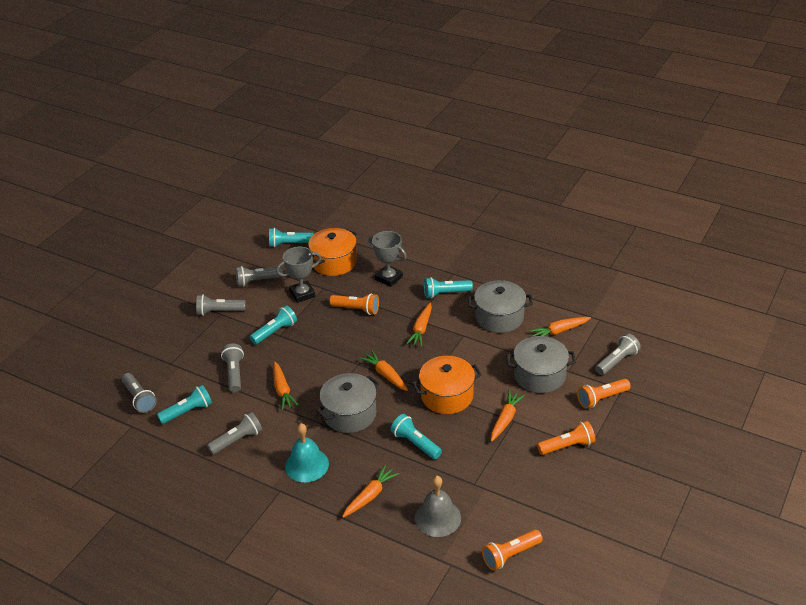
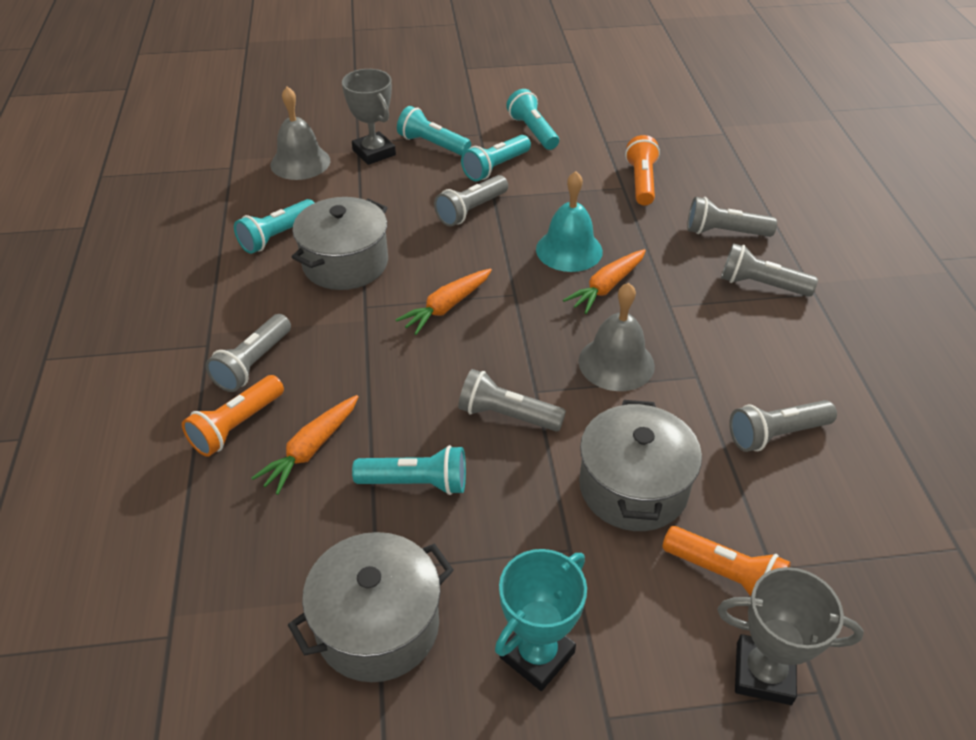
grey bell: [415,476,461,537] = 1 -> [271,87,330,180] [579,283,655,391] = 2
orange carrot: [273,362,299,410] [342,465,399,518] [360,350,408,391] [406,303,432,347] [491,390,525,442] [529,317,591,337] = 6 -> [251,395,359,495] [395,268,492,335] [563,249,646,314] = 3
orange flashlight: [329,293,379,315] [482,530,543,571] [537,421,596,455] [577,379,631,409] = 4 -> [182,375,284,457] [625,135,660,206] [663,526,791,596] = 3
orange pot: [308,228,357,276] [412,356,482,414] = 2 -> none = 0
turquoise trophy: none = 0 -> [495,549,587,691] = 1

